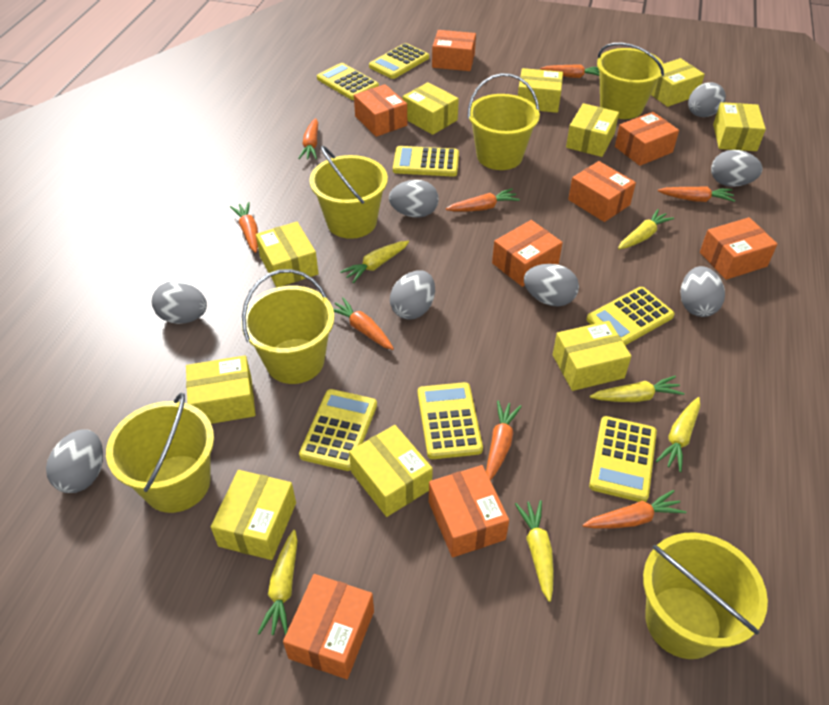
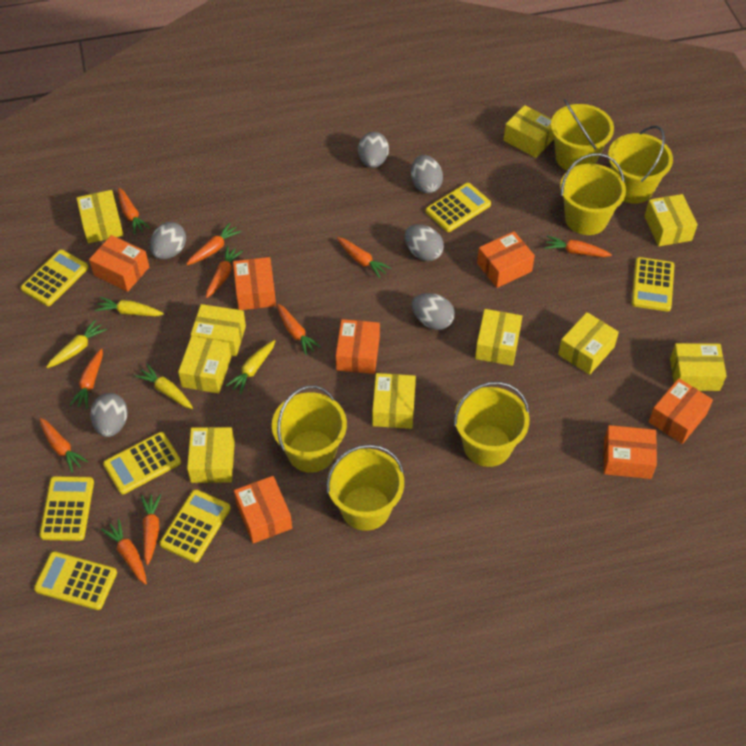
grey egg: [46,429,103,493] [152,281,207,324] [389,180,438,218] [390,271,435,319] [524,264,579,306] [680,266,725,317] [688,82,726,117] [711,150,762,187] = 8 -> [90,393,128,437] [150,222,186,259] [358,132,389,168] [405,224,444,261] [411,155,443,193] [412,293,455,330] = 6
orange box: [283,574,374,679] [354,84,407,137] [429,465,509,557] [432,30,476,71] [492,220,563,287] [568,161,636,222] [615,112,679,166] [700,217,777,280] = 8 -> [89,235,149,292] [233,257,276,310] [234,476,292,544] [336,319,380,374] [477,231,535,288] [603,425,657,479] [649,378,713,444] = 7
orange carrot: [230,202,258,253] [298,118,318,159] [333,297,394,350] [446,188,520,212] [486,400,522,481] [540,64,600,78] [583,490,687,529] [658,187,735,202] = 8 -> [40,418,88,473] [69,348,103,409] [101,519,147,585] [118,188,150,235] [141,494,161,565] [186,223,241,265] [206,246,243,298] [277,304,321,356] [337,237,391,278] [544,235,612,257] = 10
yellow carrot: [257,530,298,635] [340,241,409,283] [515,500,554,602] [590,376,684,402] [618,209,674,249] [656,397,700,472] = 6 -> [46,320,107,368] [95,297,164,316] [135,364,193,409] [226,340,275,394] = 4

